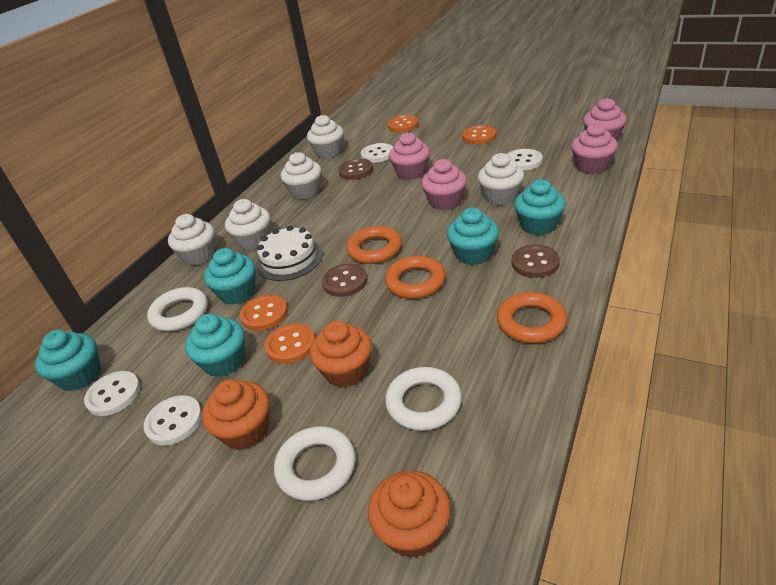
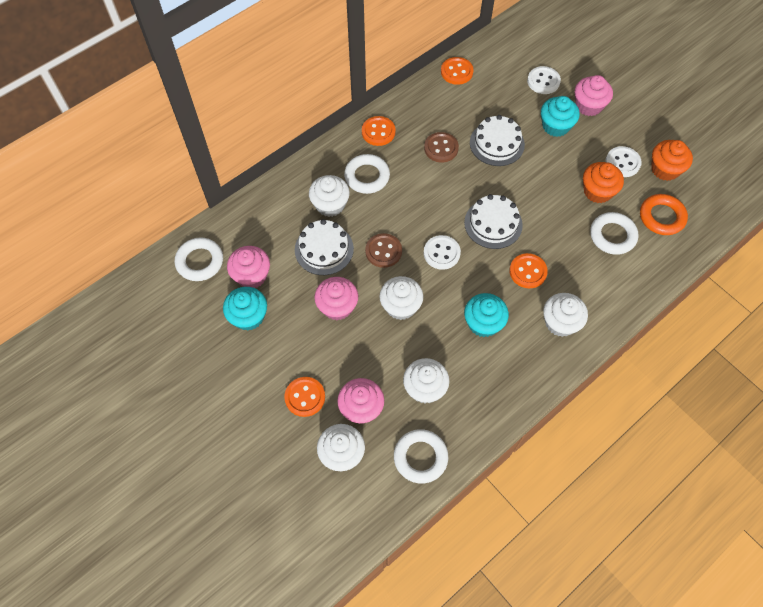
brown button: [322,264,368,297] [338,159,373,180] [512,245,560,278] = 3 -> [365,233,402,268] [424,132,459,163] = 2
orange cupcake: [202,380,269,450] [310,321,372,388] [368,471,451,558] = 3 -> [583,162,624,203] [651,140,693,181] = 2
orange ring: [346,226,402,264] [385,256,446,299] [497,292,567,343] = 3 -> [640,194,688,235] = 1
turquoise cupcake: [35,330,101,391] [185,314,245,377] [204,248,255,305] [447,208,499,265] [514,179,566,235] = 5 -> [223,287,267,331] [464,293,509,337] [541,96,580,137] = 3
white button: [84,371,141,416] [144,395,202,445] [361,143,393,163] [507,149,543,170] = 4 -> [424,235,461,270] [527,66,561,94] [605,146,642,177] = 3
white cake: [256,226,323,281] = 1 -> [295,219,354,275] [464,194,523,249] [470,115,525,166] = 3
white ring: [147,287,208,331] [274,426,355,501] [385,367,462,431] = 3 -> [175,237,223,281] [344,154,390,194] [394,429,448,484] [590,212,638,255] = 4

